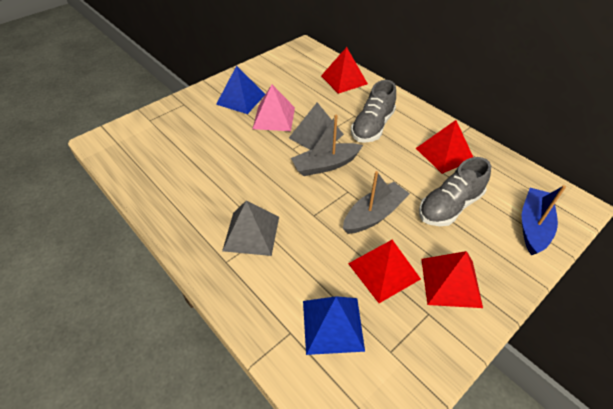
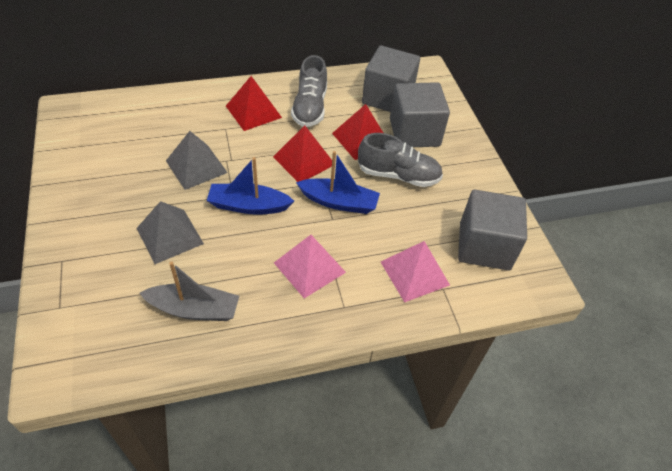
blue boat: [522,185,566,255] = 1 -> [207,157,294,215] [296,151,380,214] = 2
blue pyramid: [216,66,265,114] [303,296,365,355] = 2 -> none = 0
grey boat: [291,115,363,176] [343,171,410,234] = 2 -> [140,262,239,321] = 1
grey cube: none = 0 -> [362,46,420,112] [390,82,450,147] [458,190,527,270] = 3
pink pyramid: [253,84,295,131] = 1 -> [274,235,346,298] [381,241,450,302] = 2
red pyramid: [321,47,368,94] [348,240,421,303] [416,120,473,174] [421,251,483,308] = 4 -> [226,76,282,131] [273,125,332,182] [332,104,383,160] = 3

